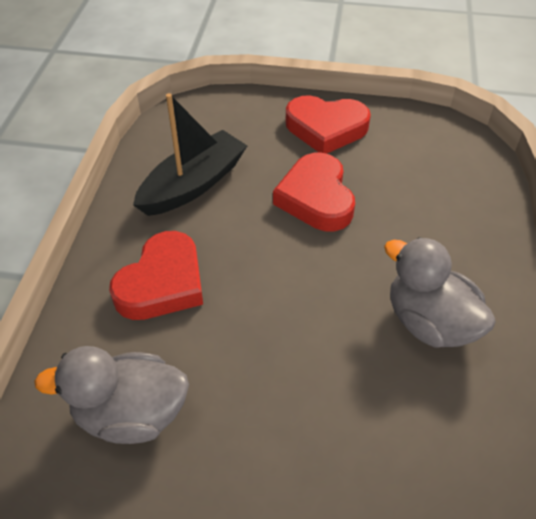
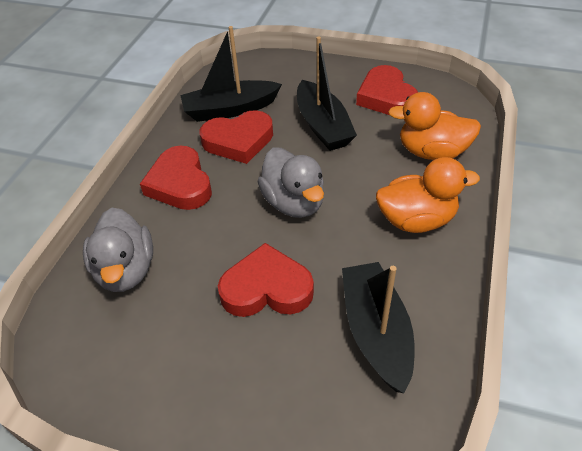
black boat: [133,93,247,216] = 1 -> [180,26,282,122] [297,36,357,151] [342,262,415,394] = 3
orange duck: none = 0 -> [376,157,480,233] [388,92,481,160] = 2
red heart: [109,231,203,320] [273,153,355,231] [286,95,371,154] = 3 -> [140,146,212,210] [200,110,273,164] [218,243,314,317] [356,65,418,115] = 4

